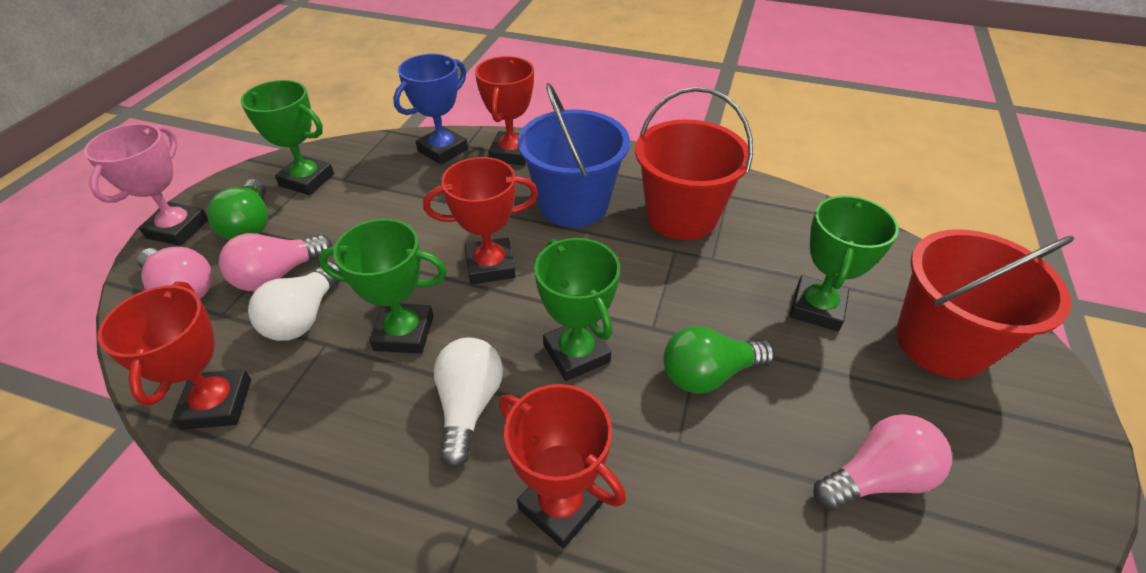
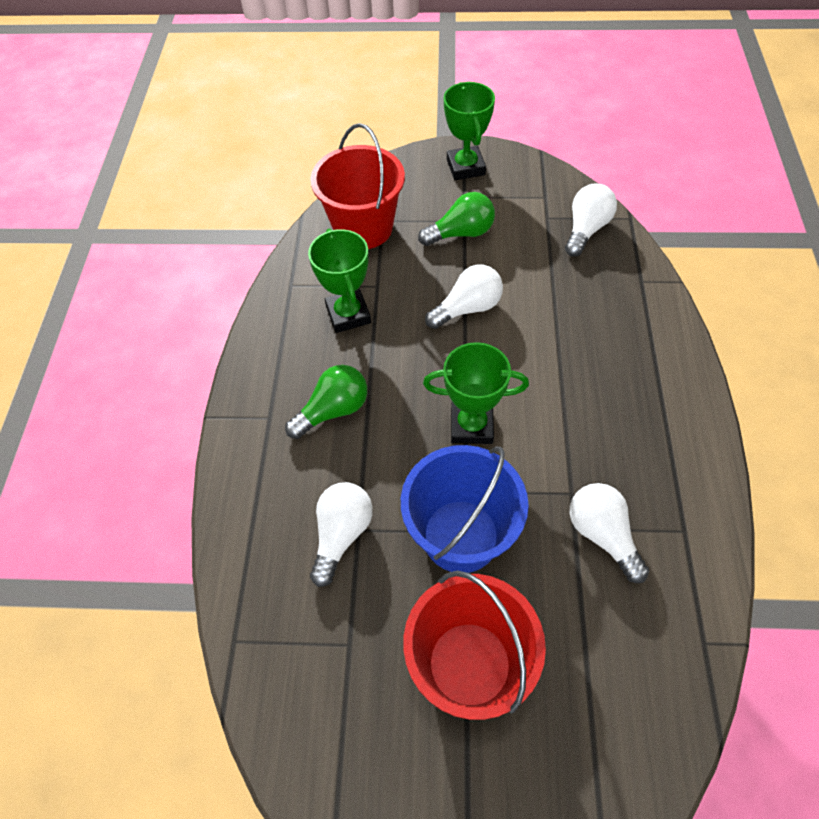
blue trophy: [393,54,468,165] = 1 -> none = 0
green trophy: [241,80,334,195] [319,219,447,354] [534,238,620,381] [790,196,899,332] = 4 -> [308,229,371,333] [423,342,529,444] [444,82,495,180] = 3
pink light bulb: [137,247,212,299] [219,233,333,291] [813,414,952,511] = 3 -> none = 0
pink trophy: [84,123,208,246] = 1 -> none = 0
red trophy: [98,281,251,430] [423,157,538,284] [475,56,534,165] [499,384,626,549] = 4 -> none = 0
white light bulb: [248,262,340,341] [434,338,503,468] = 2 -> [310,482,373,587] [425,265,503,329] [565,184,617,257] [570,483,649,583] = 4

